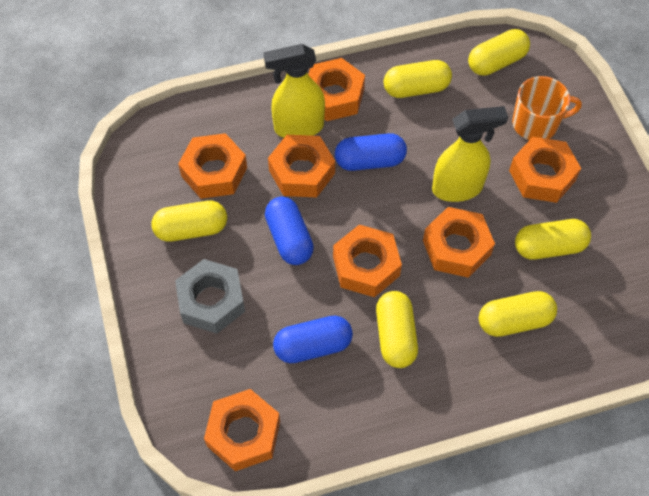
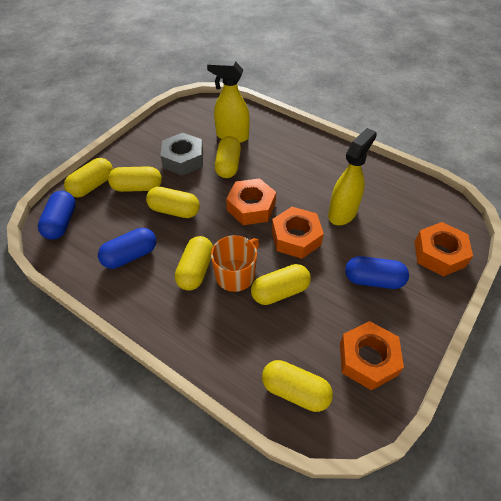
orange nut: [178,133,247,199] [204,389,280,471] [268,135,335,198] [308,58,365,121] [333,225,402,297] [423,207,495,278] [509,137,581,203] = 7 -> [226,178,276,225] [272,207,324,259] [340,321,404,390] [415,222,473,277] = 4
yellow capsule: [151,201,227,242] [376,291,418,368] [383,60,452,98] [468,29,530,76] [479,291,557,337] [515,219,591,259] = 6 -> [64,158,113,198] [108,166,162,192] [146,187,200,218] [175,236,213,291] [215,136,241,178] [251,264,311,305] [262,360,333,412] = 7

